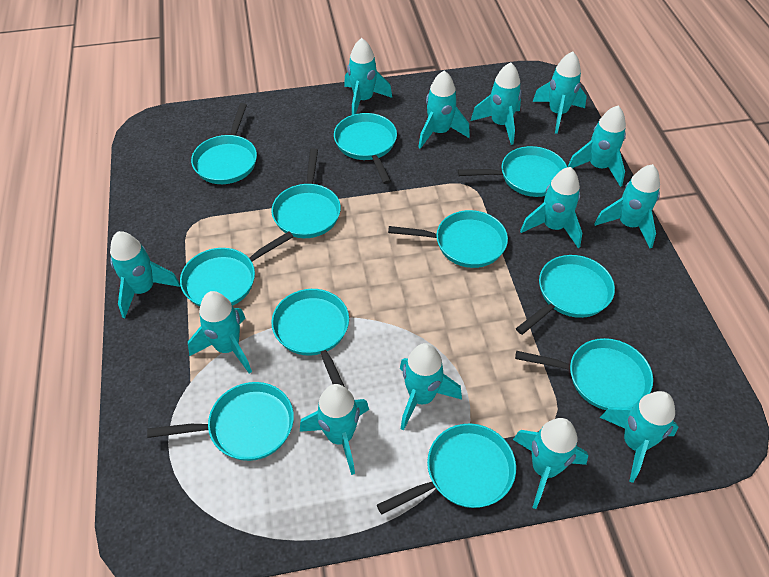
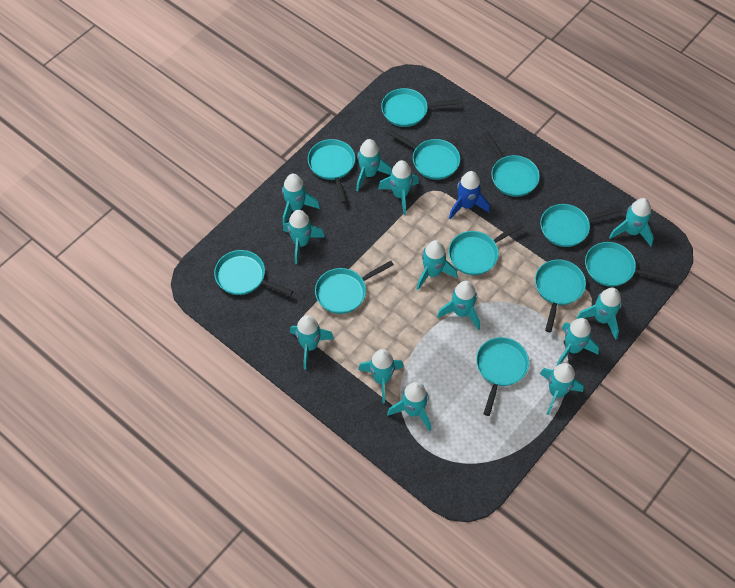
blue rocket: none = 0 -> [449,171,490,219] = 1

